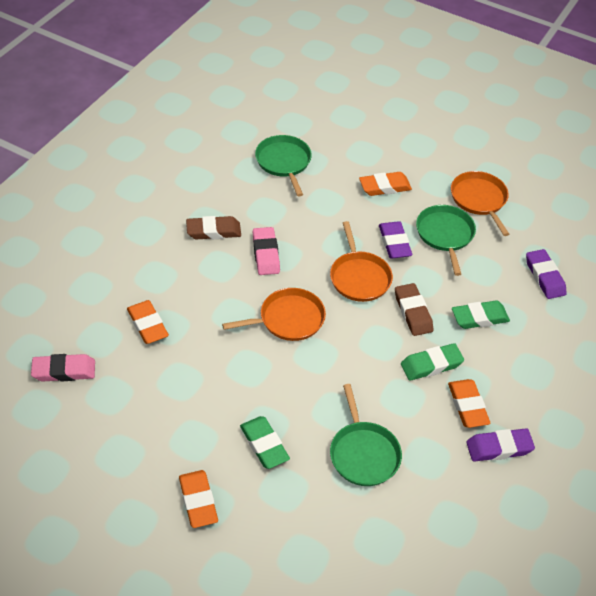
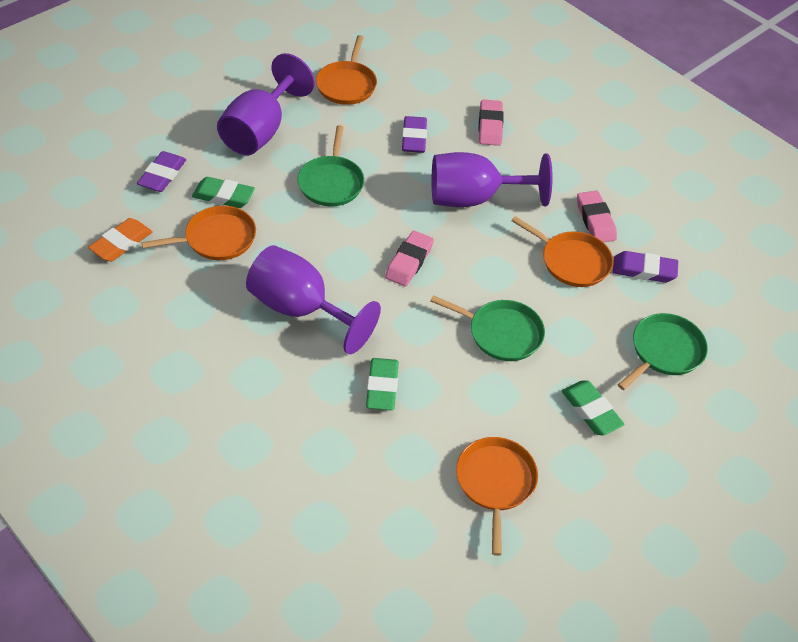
brown eraser: [186,216,241,239] [395,283,434,336] = 2 -> none = 0
orange eraser: [127,300,169,344] [179,470,218,528] [359,172,412,196] [448,379,490,428] = 4 -> [88,218,153,261] = 1
orange pan: [222,288,326,341] [330,221,393,302] [451,171,509,236] = 3 -> [141,206,256,260] [316,35,377,105] [456,437,538,556] [511,216,613,287] = 4
pink eraser: [31,354,95,382] [253,227,280,275] = 2 -> [385,231,434,286] [479,100,504,146] [577,191,617,242] = 3
purple goblet: none = 0 -> [217,53,315,155] [246,245,381,354] [432,152,553,207] = 3

